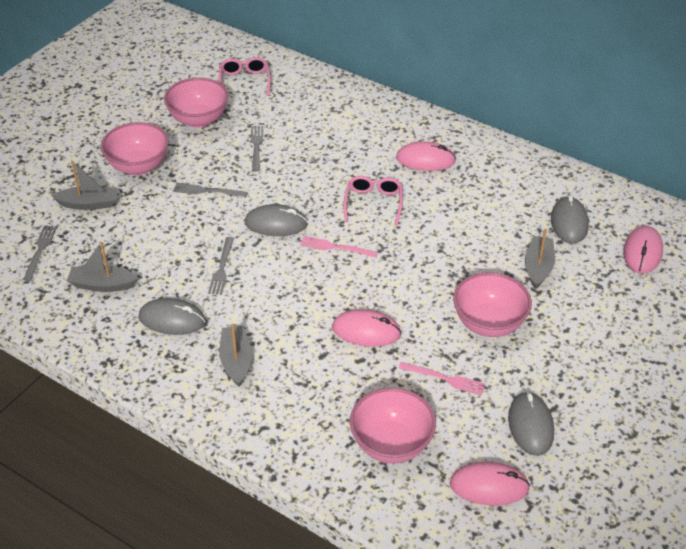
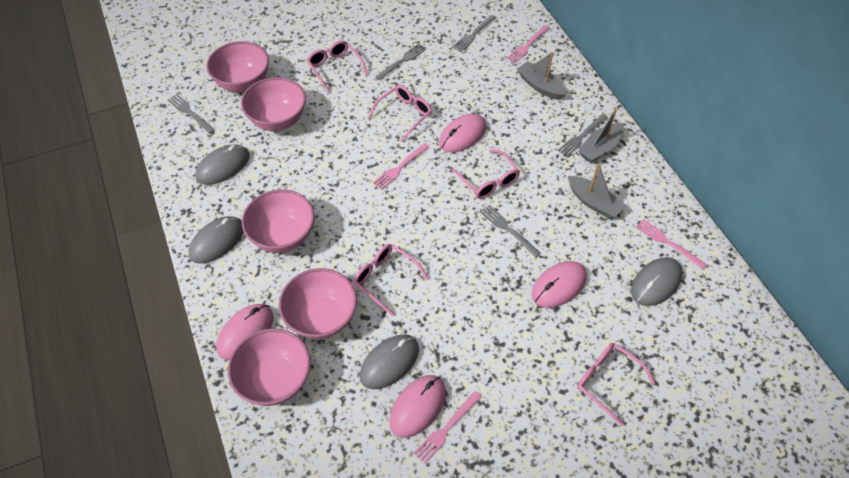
grey boat: [51,161,118,210] [67,242,138,292] [219,324,252,387] [525,229,555,289] = 4 -> [517,52,566,100] [568,163,626,219] [578,108,624,163] = 3
grey fork: [23,226,57,281] [173,183,247,197] [208,237,234,295] [251,126,263,171] = 4 -> [168,94,215,134] [375,43,426,80] [452,15,497,52] [480,205,541,258] [558,114,608,157] = 5
pink bowl: [101,122,169,175] [164,78,228,128] [350,388,436,463] [453,272,532,337] = 4 -> [206,41,269,92] [228,328,311,406] [241,77,306,131] [242,189,315,253] [279,268,357,339] = 5
pink fork: [300,236,378,258] [399,362,486,396] = 2 -> [373,143,429,190] [413,391,482,464] [506,25,550,63] [636,219,707,270] = 4
pink glasses: [219,57,271,96] [343,176,403,226] = 2 -> [307,40,368,93] [353,244,429,316] [368,85,432,142] [451,149,520,199] [577,343,655,426] = 5

